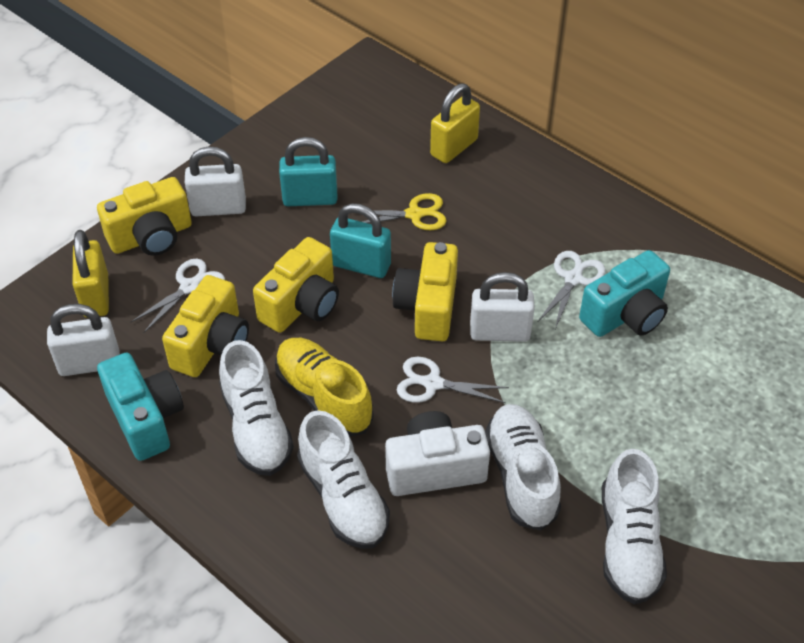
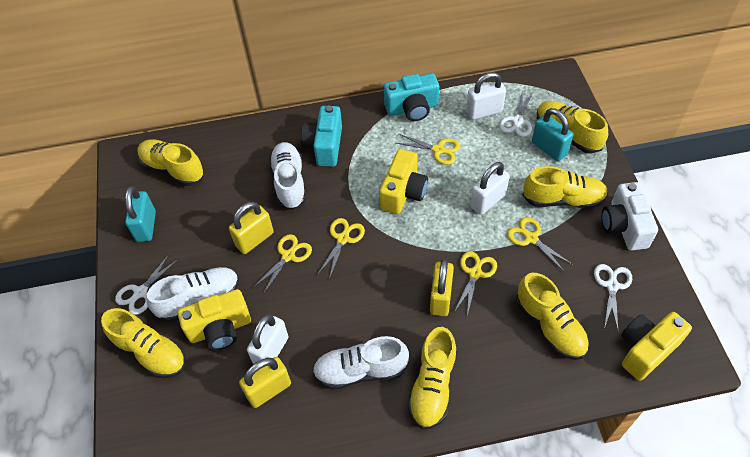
white shoe: [219,340,294,476] [297,410,390,549] [485,404,561,531] [602,449,667,604] = 4 -> [147,267,239,322] [269,142,306,210] [312,336,409,390] = 3
yellow camera: [97,177,192,256] [162,275,249,377] [253,237,339,333] [392,242,458,341] = 4 -> [178,289,251,350] [379,149,428,214] [621,312,692,381] = 3
yellow padlock: [73,230,109,318] [430,83,480,163] = 2 -> [229,202,274,254] [239,357,291,408] [430,259,454,316] = 3
yellow scissors: [362,193,446,230] = 1 -> [252,234,312,294] [317,218,365,279] [396,134,461,165] [454,251,497,316] [507,217,573,272] = 5
yellow shoe: [275,338,374,437] = 1 -> [101,308,186,378] [138,139,204,186] [408,327,457,429] [516,273,589,360] [522,166,608,209] [537,101,608,154] = 6

